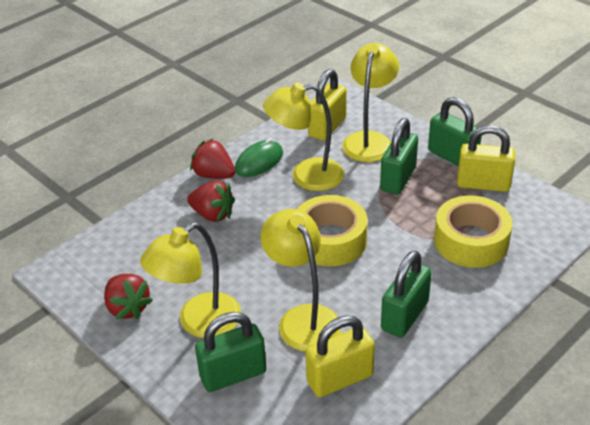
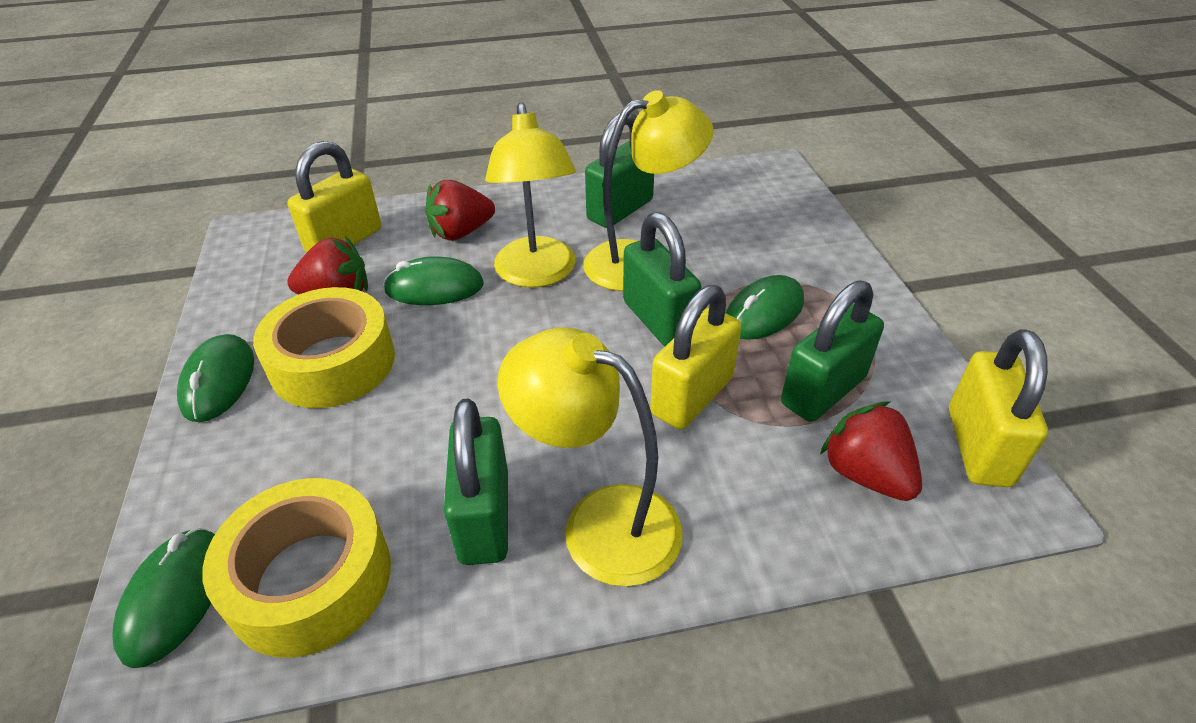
green mouse: [235,138,283,177] = 1 -> [112,528,215,668] [177,334,254,422] [383,256,484,305] [726,275,804,340] = 4
yellow lamp: [140,223,241,338] [260,209,341,351] [263,82,344,191] [342,43,399,162] = 4 -> [485,103,576,288] [497,327,683,587] [583,90,713,291] = 3

